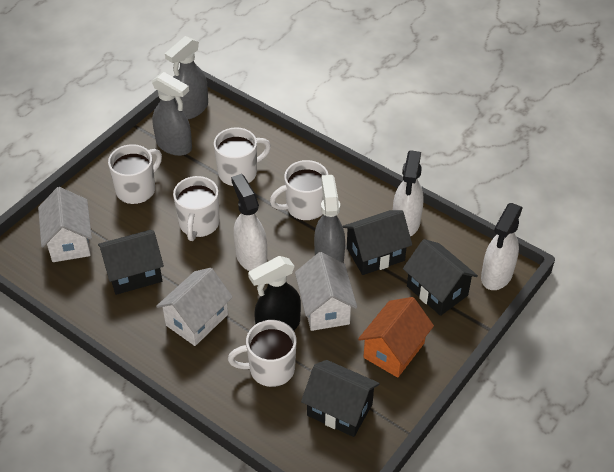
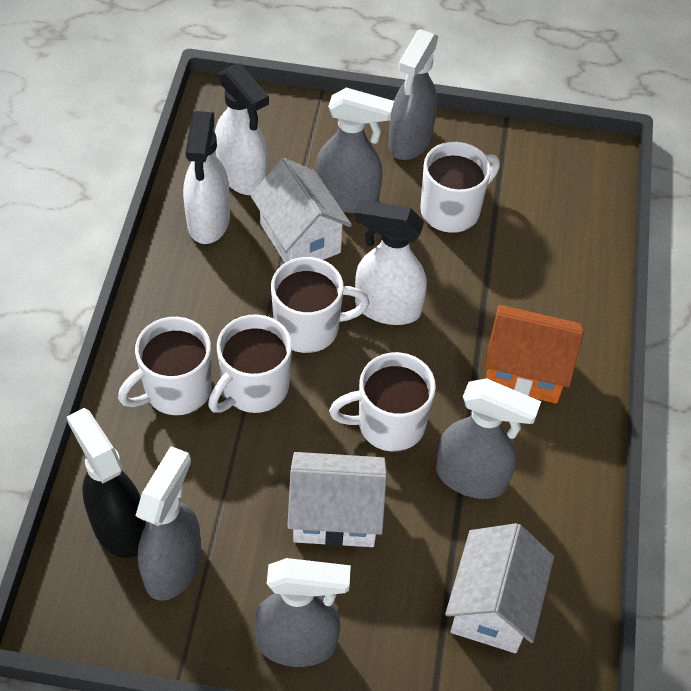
black house: [98,230,164,295] [301,360,380,437] [343,210,412,275] [403,239,478,316] = 4 -> none = 0
grey spray bottle: [152,72,192,156] [165,36,208,119] [314,175,345,263] = 3 -> [136,446,202,601] [254,558,351,667] [315,88,394,213] [388,29,438,160] [436,378,541,499] = 5

